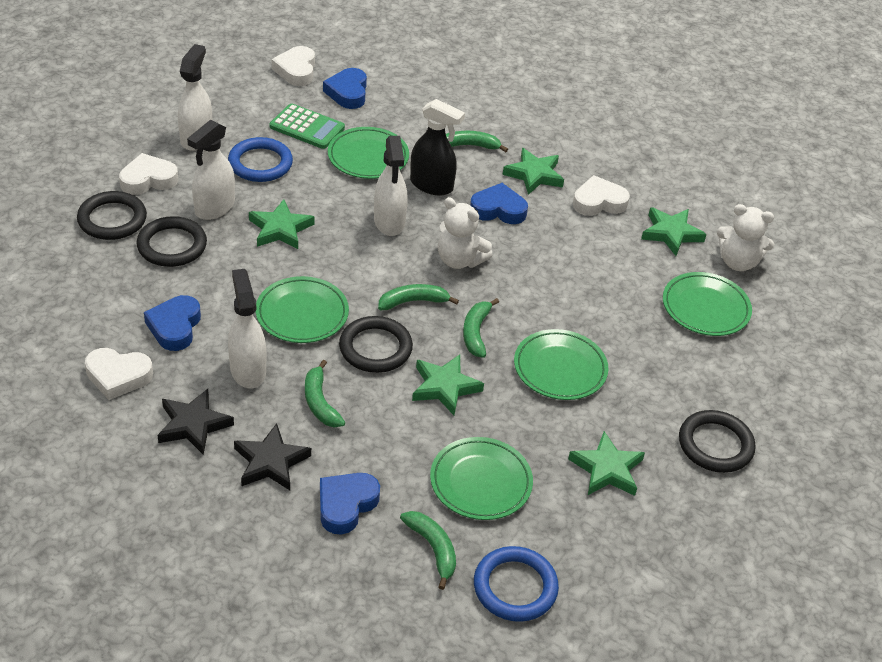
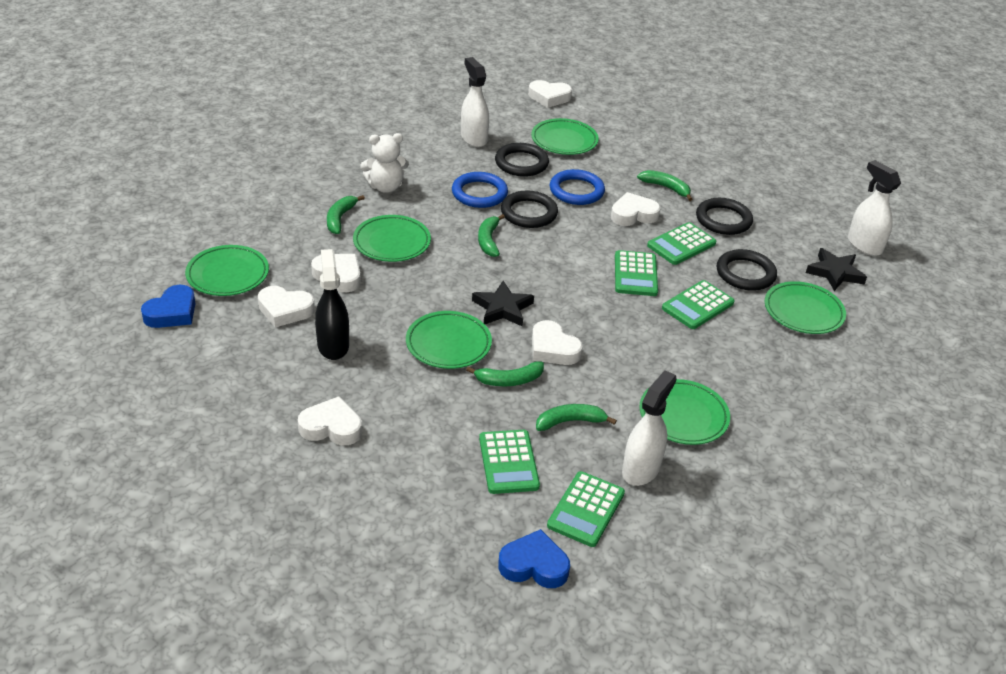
blue heart: [144,295,201,351] [320,473,380,534] [323,68,367,109] [470,183,528,224] = 4 -> [141,285,196,328] [498,529,570,588] = 2
green calculator: [270,103,345,149] = 1 -> [479,430,540,494] [547,471,625,547] [615,250,658,296] [647,222,716,265] [662,280,735,329] = 5
green plate: [256,276,349,343] [328,127,409,179] [430,437,533,520] [514,329,609,400] [663,272,752,336] = 5 -> [185,245,269,296] [353,215,431,262] [406,311,492,369] [531,118,599,155] [639,379,730,445] [765,281,846,334] = 6
green star: [249,199,314,249] [412,354,484,415] [503,148,564,195] [568,431,645,496] [641,207,706,256] = 5 -> none = 0
white heart: [85,348,153,400] [119,153,178,195] [272,46,315,86] [573,175,630,216] = 4 -> [258,286,315,327] [298,396,362,445] [311,254,361,292] [528,80,572,108] [532,320,583,365] [611,192,661,226] = 6
white spray bottle: [178,44,212,151] [187,120,235,220] [228,269,266,388] [374,136,408,236] = 4 -> [461,57,489,147] [622,370,677,486] [848,160,901,256] = 3
white teddy bear: [438,197,493,269] [717,204,774,271] = 2 -> [360,133,409,193] = 1

